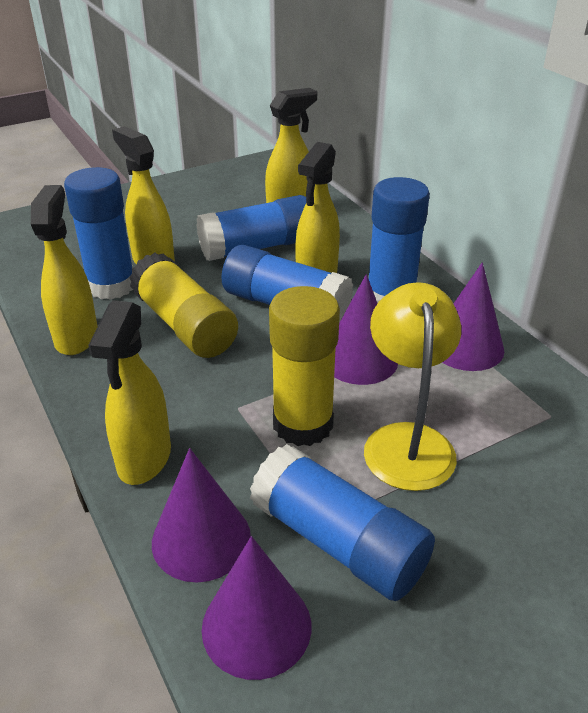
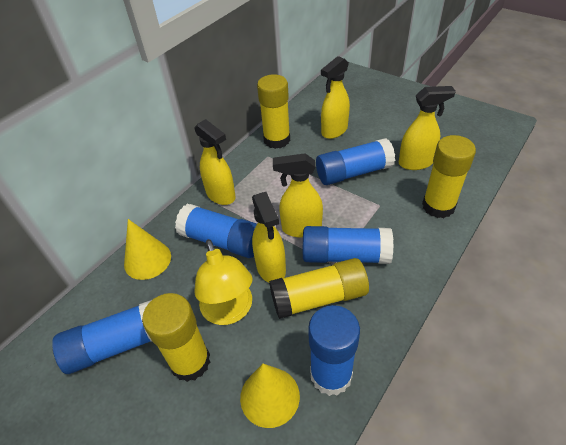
purple cone: [152,448,251,582] [202,536,311,680] [334,274,398,385] [442,262,505,371] = 4 -> none = 0
yellow cone: none = 0 -> [124,219,171,280] [240,364,300,428] = 2
yellow glue stick: [129,253,238,358] [269,286,340,446] = 2 -> [142,293,210,382] [257,74,290,149] [269,258,369,319] [422,135,476,218] = 4

